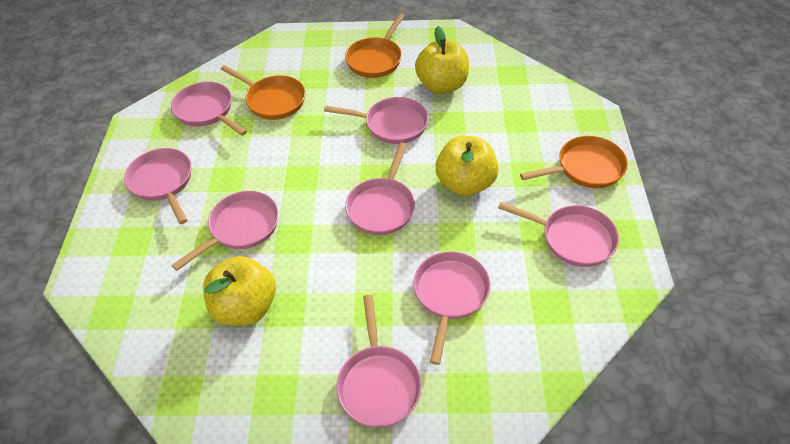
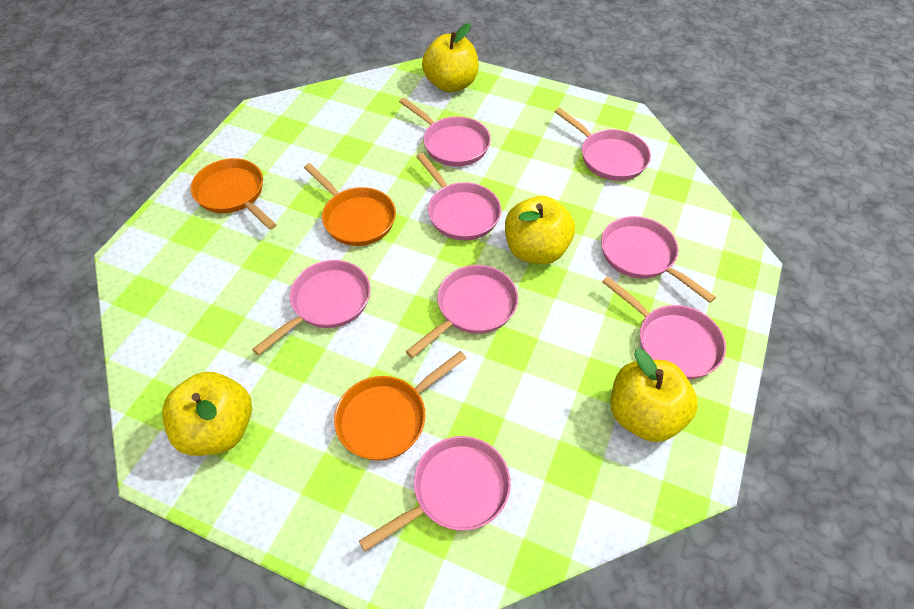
yellow apple: [203,256,276,325] [415,26,469,94] [436,136,499,196] = 3 -> [162,372,252,456] [422,23,479,93] [505,196,575,264] [611,348,698,442] = 4

